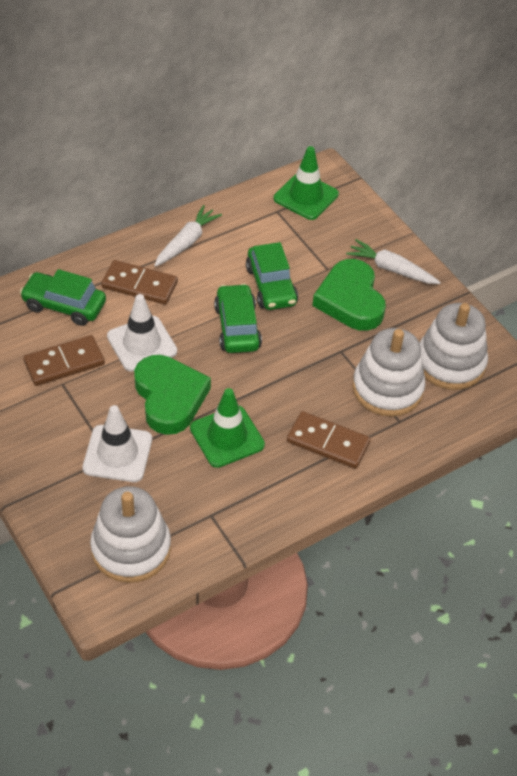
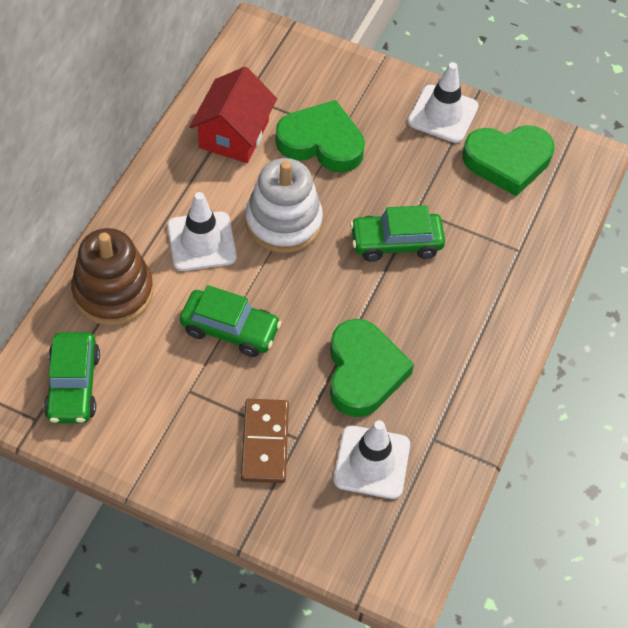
brown domino: [23,335,105,386] [101,260,178,305] [287,411,371,469] = 3 -> [241,399,289,483] = 1
brown stacking toy: none = 0 -> [71,228,153,325] = 1
green heart: [134,355,211,435] [312,259,386,331] = 2 -> [275,100,365,173] [330,319,414,417] [462,125,554,196] = 3
green traffic cone: [190,388,265,468] [274,146,339,220] = 2 -> none = 0
red house: none = 0 -> [190,67,277,163] = 1
white carrot: [154,205,222,267] [346,239,441,284] = 2 -> none = 0
white stacking toy: [90,486,171,583] [352,328,425,417] [420,303,488,390] = 3 -> [245,158,323,253] = 1
white traffic cone: [83,405,152,482] [107,294,177,372] = 2 -> [167,192,237,271] [334,420,410,499] [408,62,479,143] = 3

